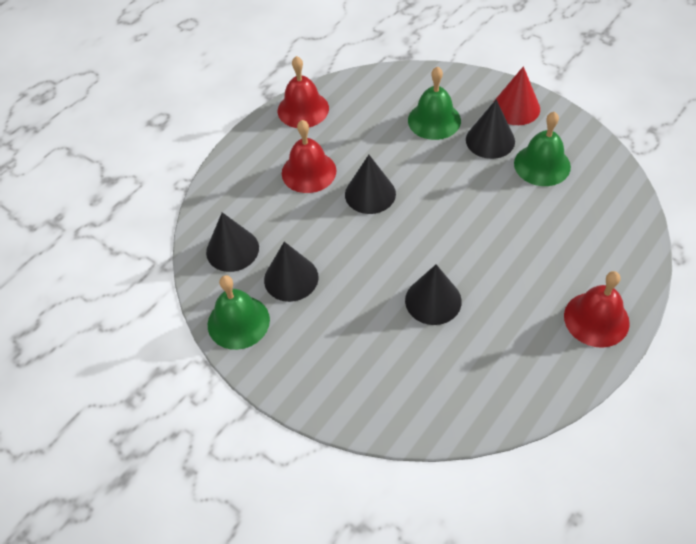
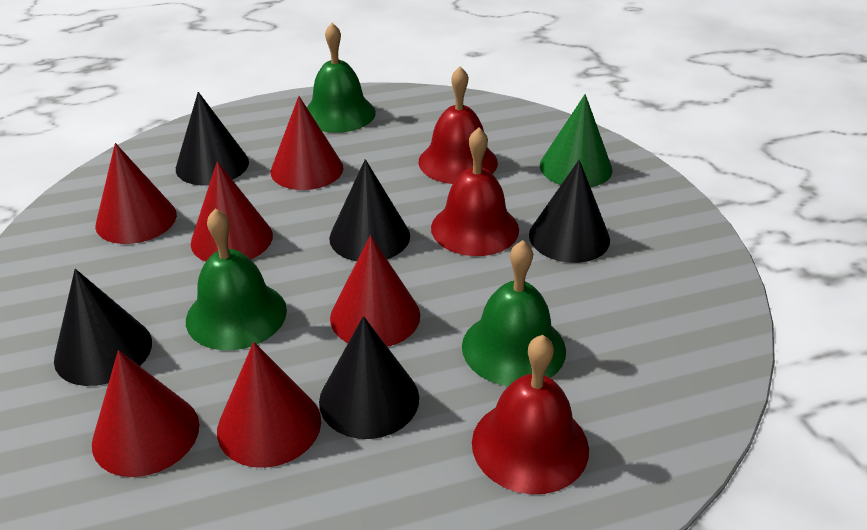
green cone: none = 0 -> [540,94,612,187] = 1
red cone: [494,66,540,125] = 1 -> [92,350,199,477] [95,143,177,244] [191,161,273,262] [217,342,321,468] [271,96,344,190] [330,235,420,347] = 6

